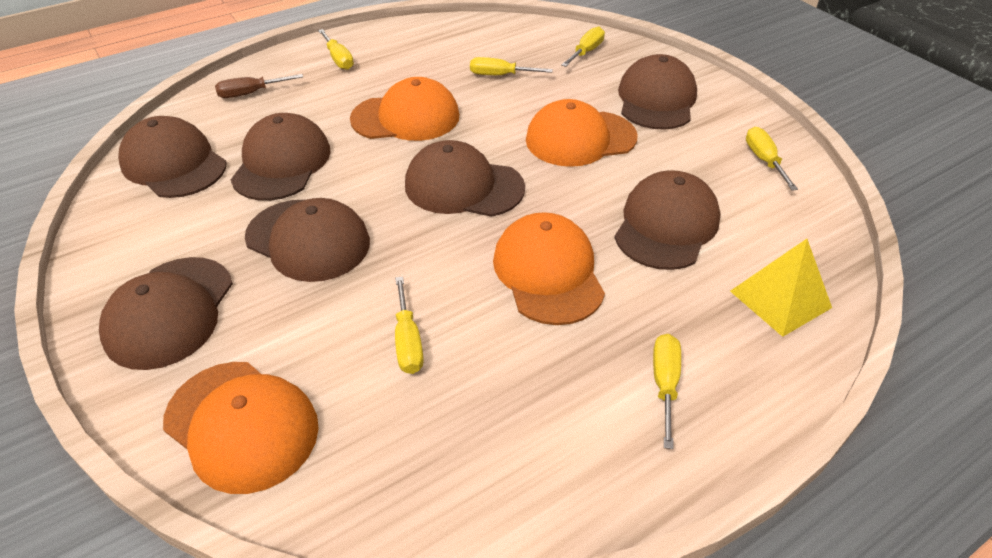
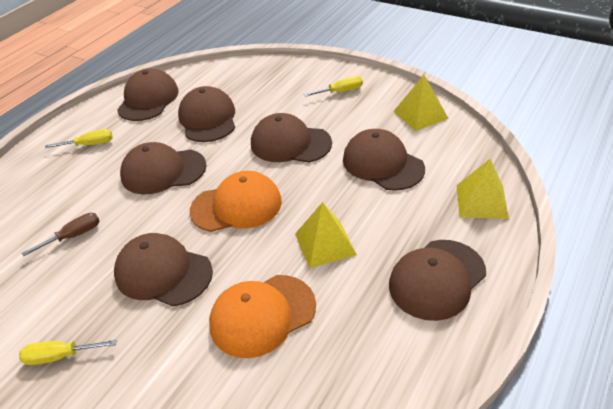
orange cap: [163,362,319,494] [350,77,459,141] [493,212,605,325] [526,99,638,167] = 4 -> [190,171,282,232] [209,275,316,358] = 2
yellow pyramid: [730,239,832,337] = 1 -> [295,202,357,268] [393,75,449,131] [456,159,509,219] = 3
yellow screwdriver: [318,29,354,70] [395,276,424,374] [470,57,553,75] [561,27,605,67] [653,334,681,449] [746,127,798,191] = 6 -> [19,340,116,365] [45,129,113,148] [304,76,363,97] = 3

